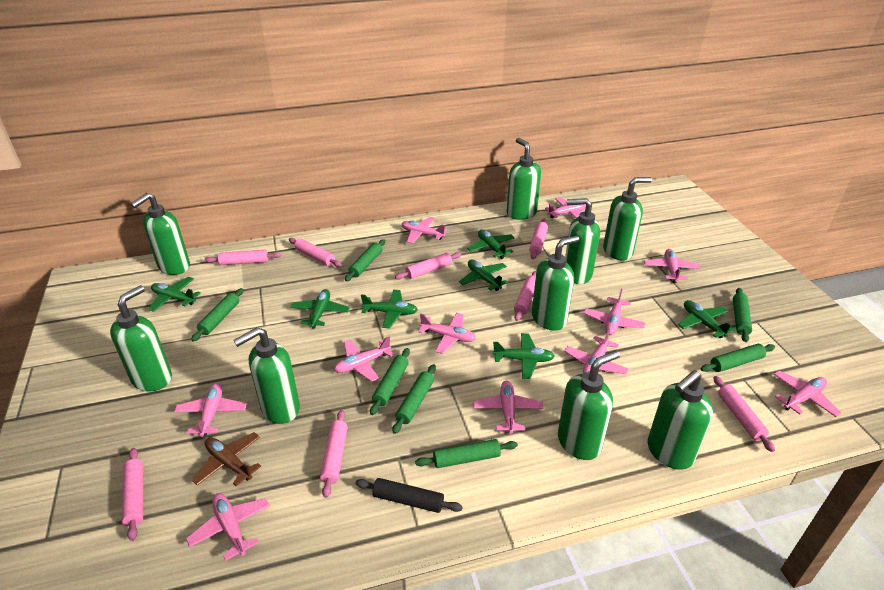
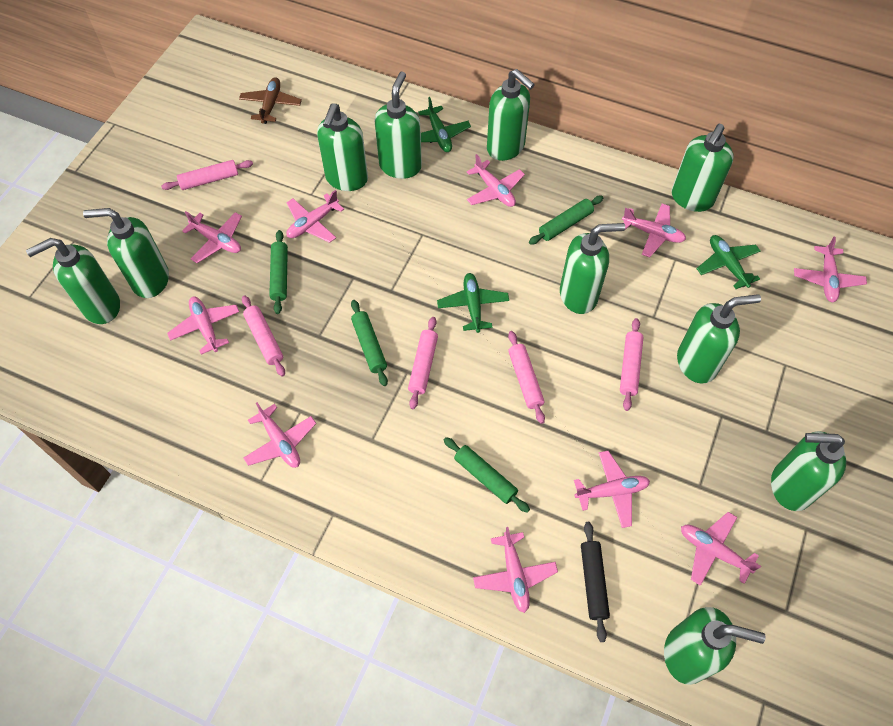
green plane: [148,277,201,312] [291,289,350,329] [361,290,418,328] [459,260,508,291] [467,229,515,259] [493,333,555,379] [678,300,734,338] = 7 -> [418,97,471,152] [437,273,509,333] [697,235,760,289] = 3
green rolling pin: [191,288,244,342] [345,239,385,281] [370,348,410,415] [392,364,436,434] [415,439,518,468] [701,344,775,372] [733,288,752,342] = 7 -> [269,230,288,314] [351,300,388,386] [444,437,530,513] [529,196,603,245] = 4
green soap dispenser: [110,285,172,391] [131,193,190,275] [233,327,300,424] [507,138,541,220] [532,236,579,331] [558,350,620,460] [565,198,600,284] [603,177,652,261] [648,370,713,470] = 9 -> [26,238,120,324] [83,208,169,298] [317,103,368,191] [374,71,422,179] [487,69,535,161] [560,223,625,314] [664,607,766,685] [672,124,734,212] [677,294,761,384] [771,431,846,511] = 10
pink plane: [174,383,247,437] [186,493,270,561] [334,336,394,382] [402,217,447,244] [418,313,476,354] [474,381,544,434] [545,197,586,218] [564,329,629,374] [584,289,645,335] [644,249,701,283] [774,371,841,417] = 11 -> [167,297,239,355] [182,211,242,263] [243,402,316,468] [286,190,344,243] [467,154,525,207] [473,527,558,613] [574,451,650,528] [622,204,686,257] [681,512,761,586] [794,237,867,302] = 10
pink rolling pin: [122,448,143,541] [205,250,281,265] [289,238,342,267] [320,410,348,498] [395,252,461,279] [514,271,536,321] [529,219,548,259] [714,376,775,452] = 8 -> [161,160,253,190] [242,295,285,377] [408,317,438,409] [508,331,545,424] [620,318,644,411] = 5

